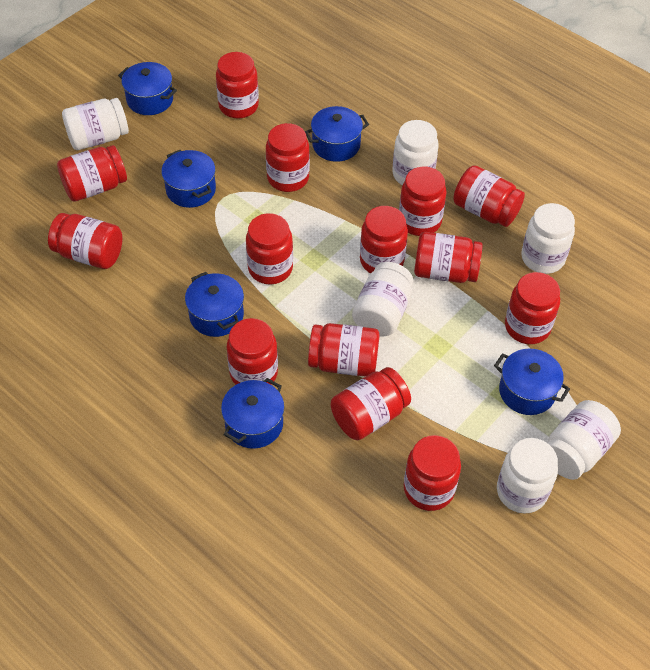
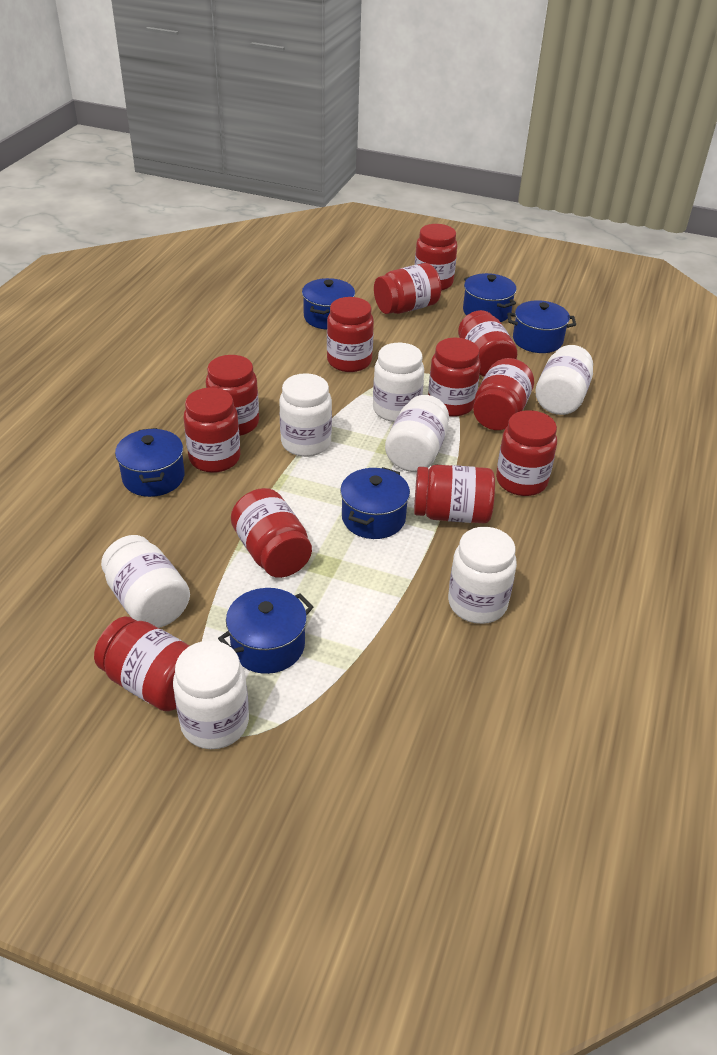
red jar: [48,213,123,269] [57,145,127,201] [216,52,259,119] [227,318,278,385] [246,213,293,284] [266,123,310,192] [308,323,380,377] [331,367,411,440] [360,206,408,273] [399,166,446,236] [404,435,461,511] [414,232,483,283] [453,165,525,227] [505,272,560,344] = 14 -> [94,616,190,711] [184,388,240,473] [206,355,259,436] [231,488,312,578] [327,297,374,372] [374,263,441,314] [414,465,495,523] [415,224,457,291] [428,338,481,417] [458,310,517,377] [473,358,534,430] [496,410,557,496] = 12
white jar: [62,98,129,150] [352,262,413,337] [393,120,439,185] [497,438,558,513] [521,203,575,274] [547,400,621,480] = 6 -> [101,535,190,628] [173,641,249,749] [279,373,332,457] [373,343,424,422] [385,395,449,472] [448,527,517,624] [535,345,593,415] = 7

